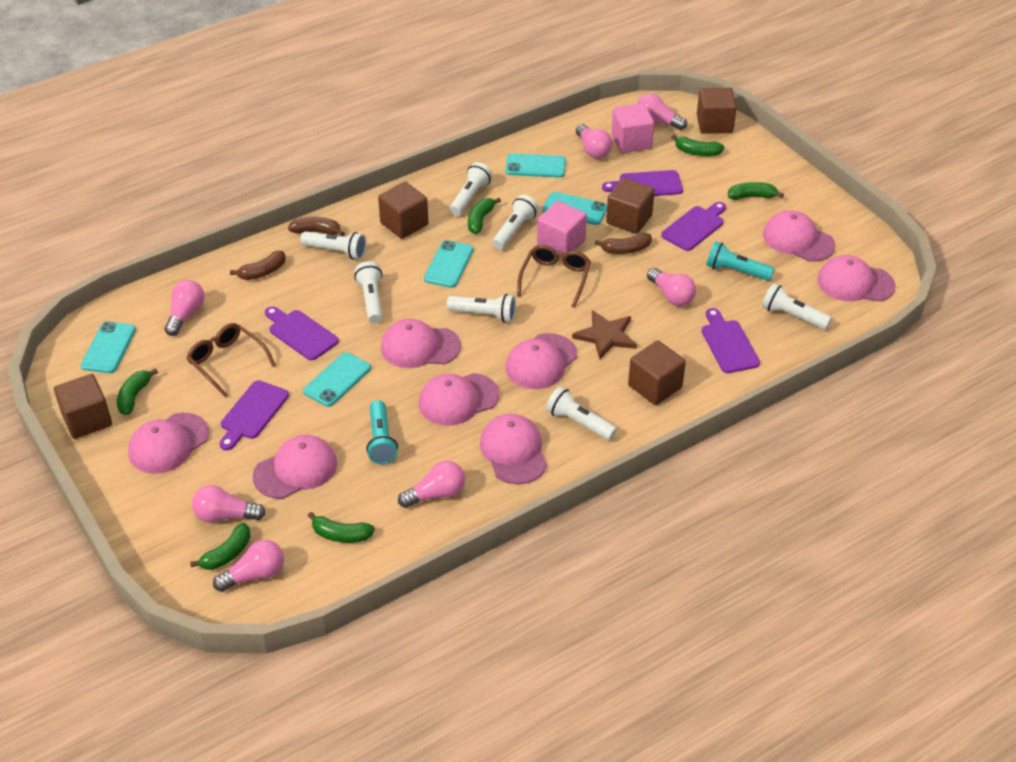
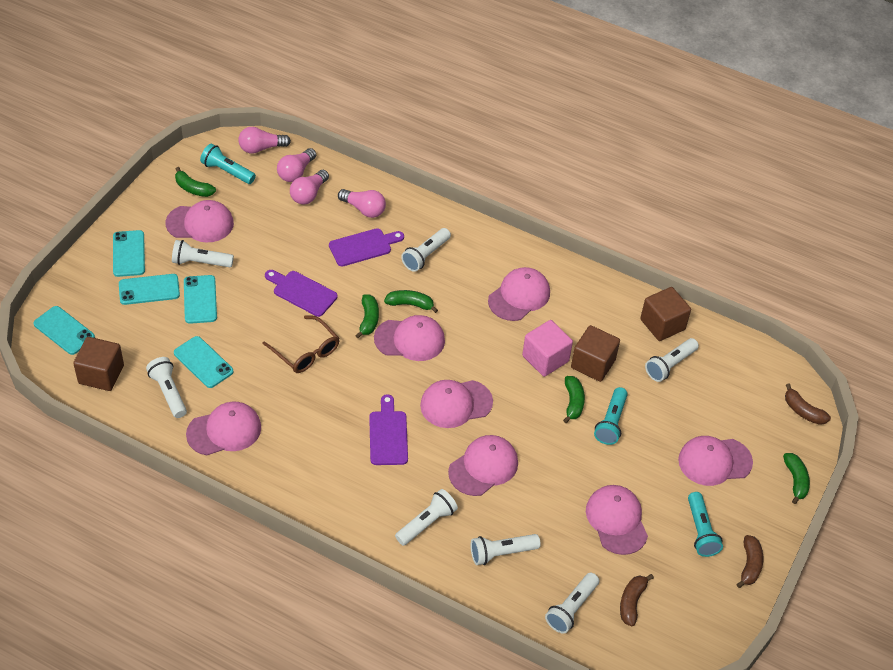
brown cube: [54,374,112,439] [378,182,428,239] [606,178,655,234] [628,340,686,405] [697,88,737,134] = 5 -> [73,337,124,391] [571,325,620,382] [640,287,691,341] = 3
brown glasses: [186,323,276,398] [517,245,591,308] = 2 -> [263,315,339,373] = 1
brown star: [572,310,637,359] = 1 -> none = 0
green banana: [117,368,158,415] [190,523,251,570] [308,512,375,543] [468,198,501,234] [671,135,724,156] [728,182,784,200] = 6 -> [175,167,216,197] [355,294,379,338] [384,290,438,313] [563,376,585,423] [783,453,810,504] = 5
pink cube: [537,201,587,257] [611,103,654,153] = 2 -> [522,320,573,377] = 1
pink light bulb: [164,280,205,336] [192,485,266,522] [213,540,284,592] [398,461,465,508] [576,124,613,158] [637,94,687,130] [647,268,696,306] = 7 -> [238,127,291,154] [277,148,316,182] [290,170,329,205] [338,189,386,218] = 4
purple cutting board: [219,380,289,450] [265,306,339,361] [602,170,683,196] [661,202,726,251] [702,308,760,373] = 5 -> [265,270,338,317] [329,228,404,266] [369,394,408,465] = 3
turquoise flashlight: [366,400,398,464] [706,241,775,281] = 2 -> [200,144,256,184] [594,387,628,445] [688,492,723,557] = 3

